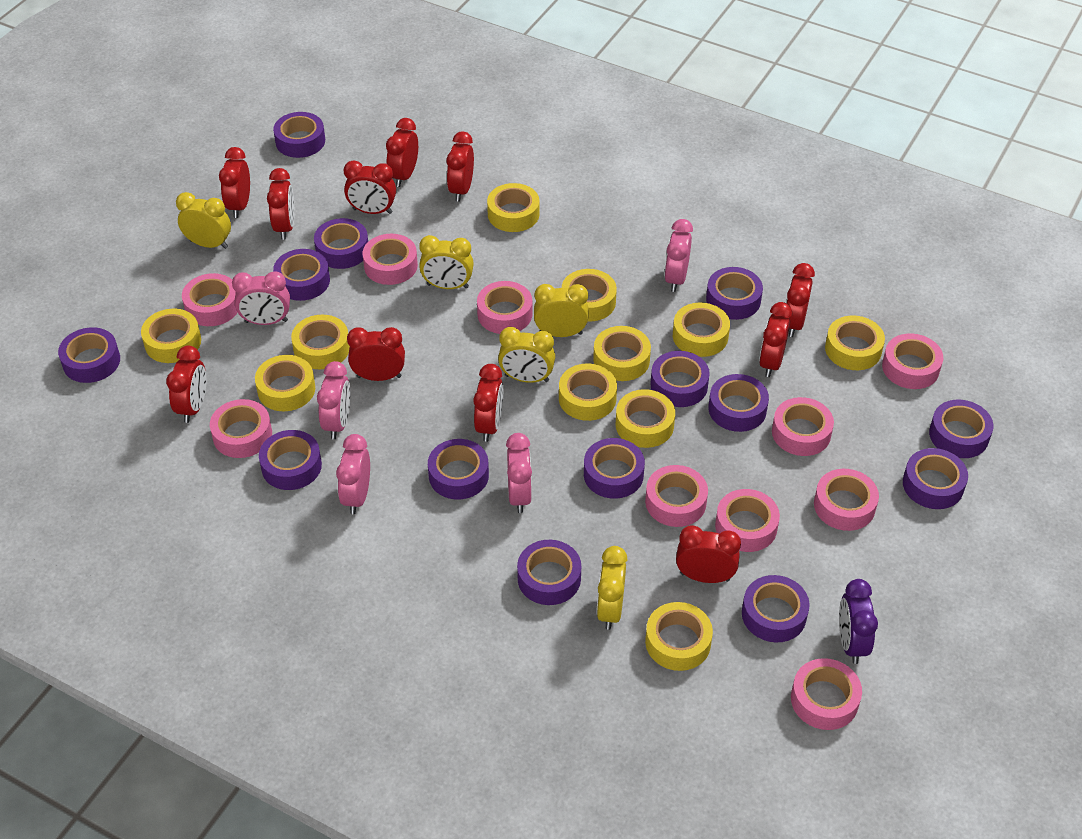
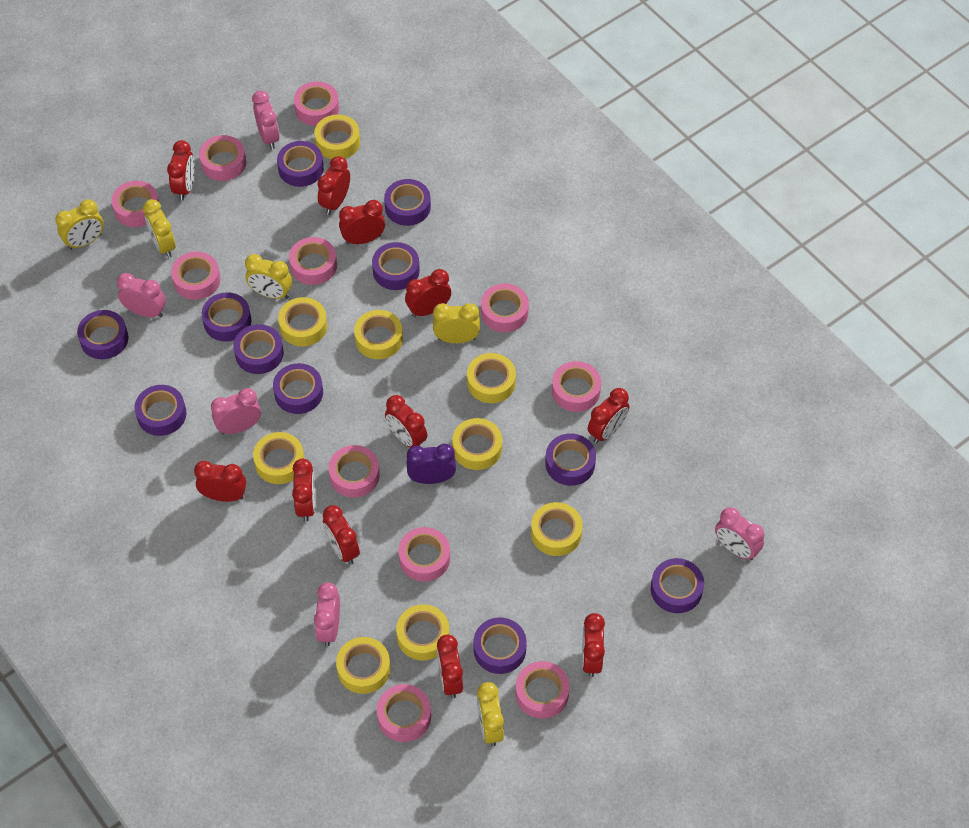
pink tape: [182,273,238,326] [210,399,272,458] [363,234,418,285] [477,281,533,334] [645,465,708,527] [715,489,780,552] [772,397,834,456] [791,658,862,730] [814,469,879,531] [882,333,943,389] = 10 -> [111,181,159,227] [171,252,221,300] [199,135,246,181] [289,237,337,285] [294,81,339,126] [328,445,380,498] [377,684,431,742] [398,527,450,582] [481,283,529,332] [515,661,570,719] [552,361,601,412] = 11
purple tape: [58,327,120,383] [259,430,322,490] [273,112,325,158] [273,249,330,301] [314,218,368,269] [428,439,489,499] [517,540,581,605] [584,438,645,499] [650,351,710,407] [706,267,763,320] [708,374,769,432] [742,575,810,642] [903,448,968,509] [929,400,993,458] = 14 -> [77,310,129,359] [134,385,187,436] [202,292,251,342] [233,324,283,374] [273,363,323,414] [277,141,324,187] [372,242,420,290] [384,179,431,226] [473,617,527,674] [545,433,596,486] [651,558,704,613] = 11
yellow tape: [141,309,201,363] [255,355,315,411] [291,315,350,369] [487,183,539,232] [559,364,617,421] [562,269,617,322] [593,326,651,381] [615,389,675,448] [645,602,713,671] [673,302,730,357] [825,316,885,370] = 11 -> [253,432,305,484] [278,297,327,346] [314,115,360,159] [336,637,390,694] [354,310,403,359] [396,604,449,660] [452,418,502,470] [467,353,516,403] [531,502,583,556] = 9

